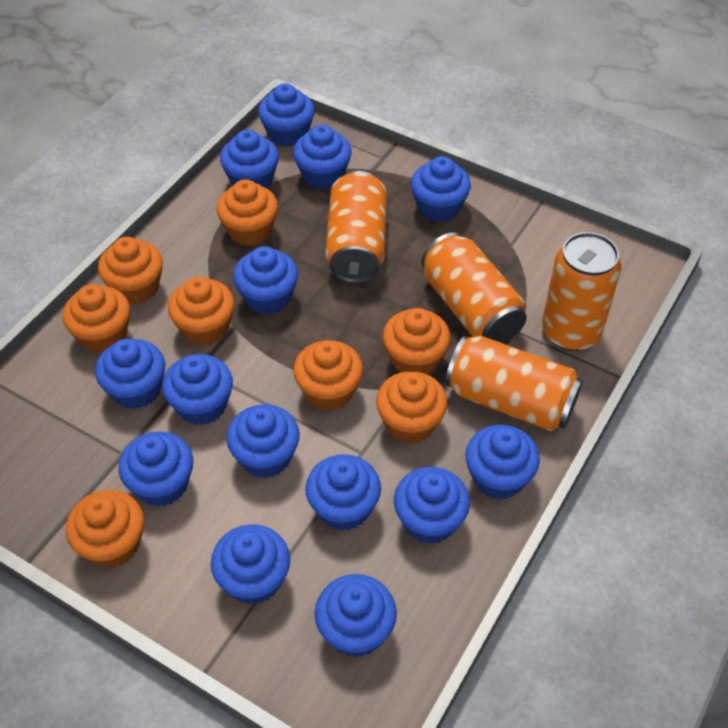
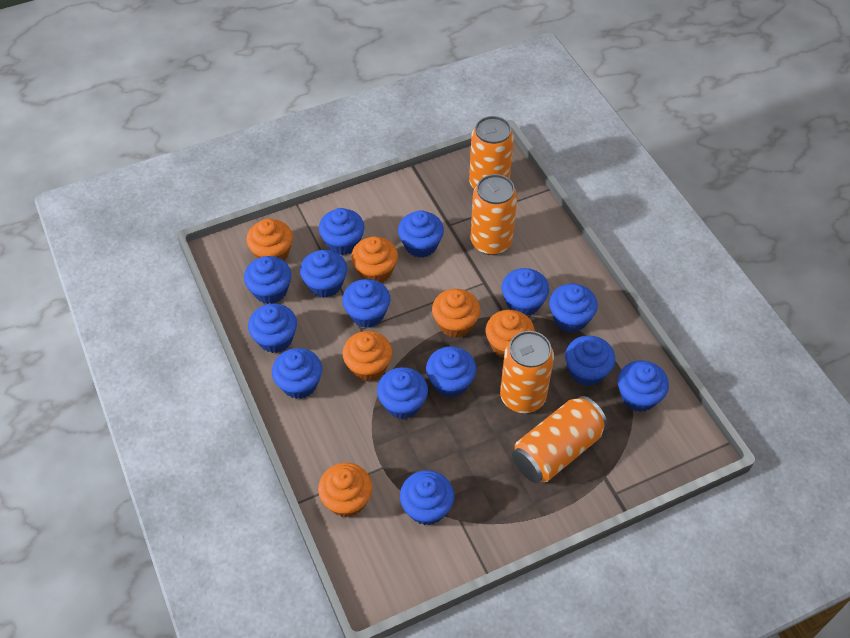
orange cupcake: [63,284,130,353] [66,490,144,568] [98,237,163,304] [168,277,234,346] [217,179,278,246] [293,340,363,411] [376,371,447,443] [383,308,451,375] = 8 -> [247,219,293,261] [318,463,372,518] [342,331,392,381] [351,236,398,283] [432,289,480,338] [486,310,535,358] = 6

